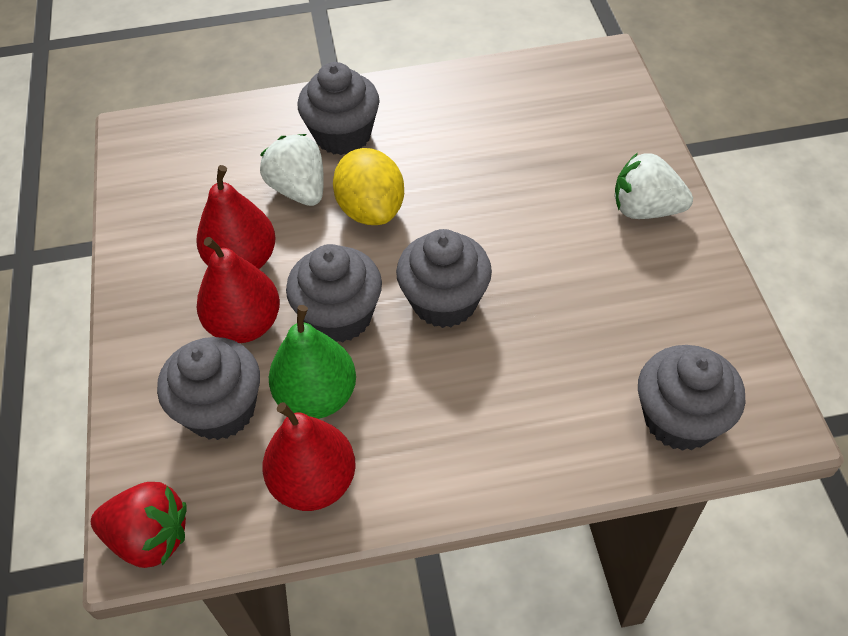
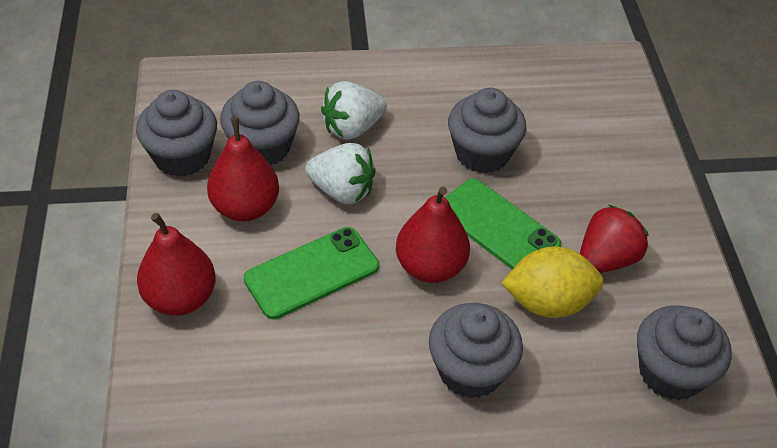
green pear: [269,305,356,419] = 1 -> none = 0
green phone: none = 0 -> [244,227,379,319] [445,179,561,269] = 2

